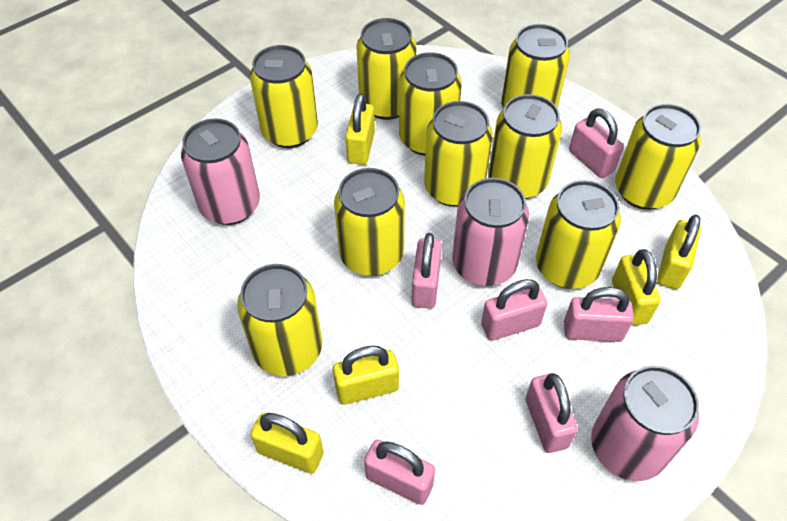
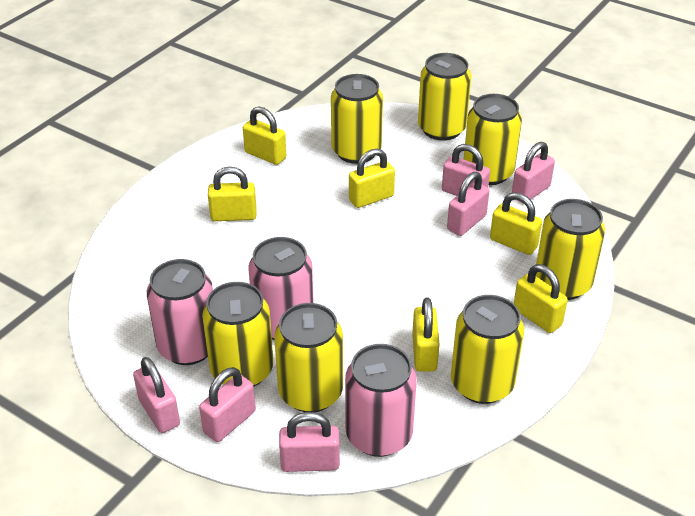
yellow can: [237,264,322,376] [250,45,318,148] [334,168,405,276] [357,18,416,120] [399,52,462,156] [424,101,493,207] [489,94,562,199] [501,24,570,109] [536,180,621,289] [615,104,701,210] = 10 -> [202,282,273,387] [274,303,343,412] [331,74,383,164] [418,53,471,141] [451,295,524,404] [464,94,522,185] [536,199,605,300] = 7
yellow padlock: [251,413,323,473] [333,346,399,405] [345,93,375,165] [612,249,661,326] [657,214,701,289] = 5 -> [208,167,257,221] [243,106,286,165] [349,149,395,208] [412,298,439,371] [490,192,542,255] [514,264,568,333] = 6

